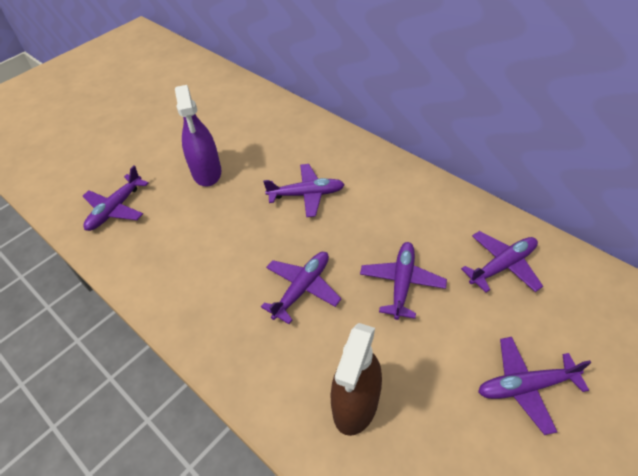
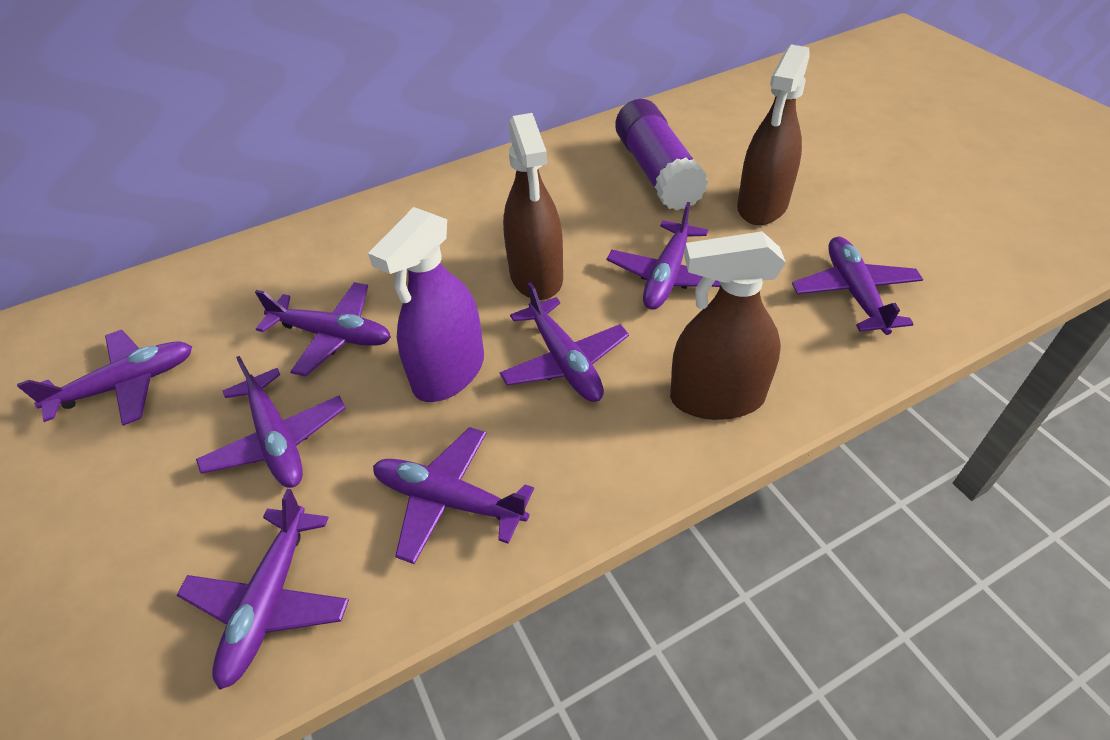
brown spray bottle: [331,323,382,436] = 1 -> [503,113,563,300] [670,231,786,420] [737,45,810,225] = 3
purple glue stick: none = 0 -> [615,99,708,211] = 1
purple plane: [83,165,149,231] [261,252,341,324] [263,164,345,217] [360,242,447,320] [461,231,543,293] [478,337,591,435] = 6 -> [17,330,192,426] [177,489,349,690] [196,356,346,488] [255,282,391,377] [373,427,534,564] [499,282,629,402] [607,202,721,310] [792,237,923,335] = 8

